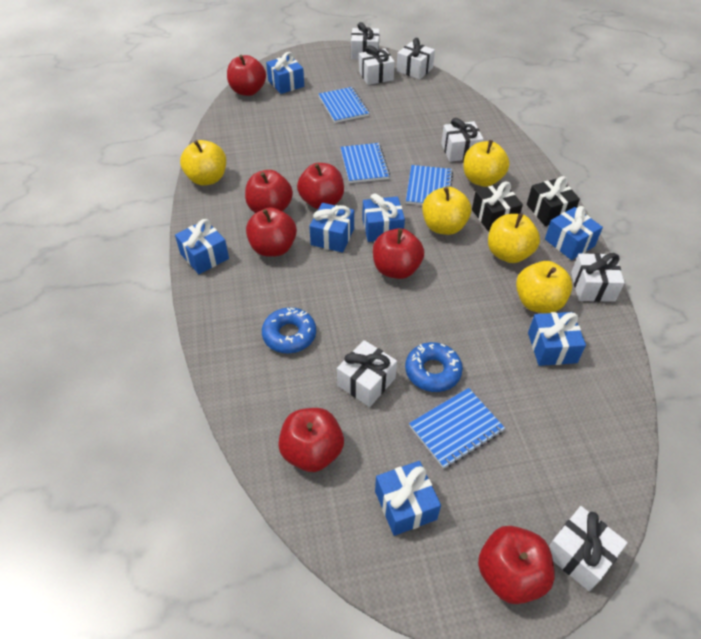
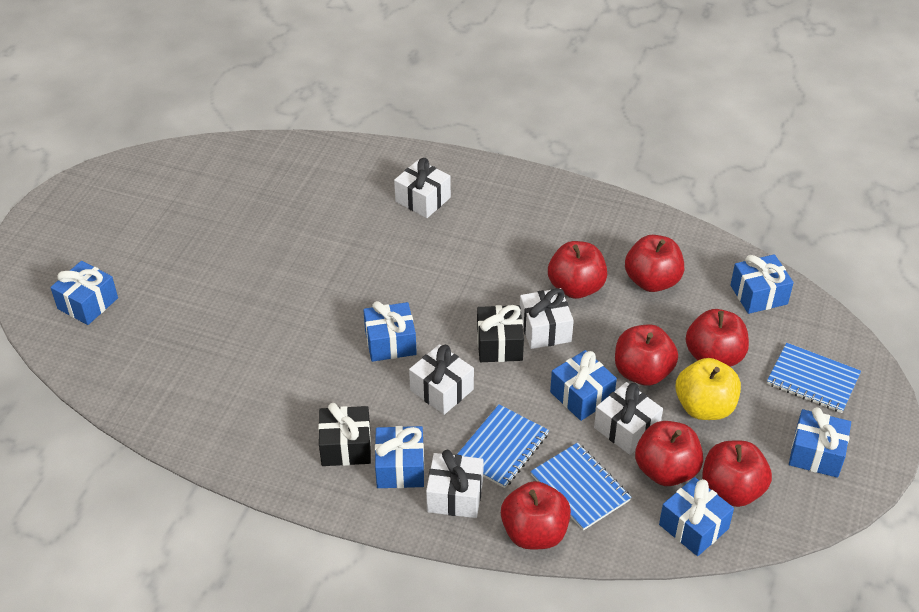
blue donut: [262,307,316,353] [405,342,463,392] = 2 -> none = 0
blue notebook: [319,87,369,123] [340,143,390,183] [406,165,453,205] [409,388,505,469] = 4 -> [457,404,549,488] [530,442,632,531] [767,343,861,413] = 3
white gift: [337,340,397,407] [351,22,379,59] [359,45,395,85] [396,38,435,80] [441,118,484,162] [549,506,628,591] [571,253,625,302] = 7 -> [394,158,451,218] [409,344,474,415] [426,450,484,518] [520,288,574,349] [594,382,663,455] = 5
yellow apple: [180,140,226,186] [422,187,471,235] [463,140,510,187] [488,214,540,263] [516,261,573,313] = 5 -> [676,358,741,420] = 1

